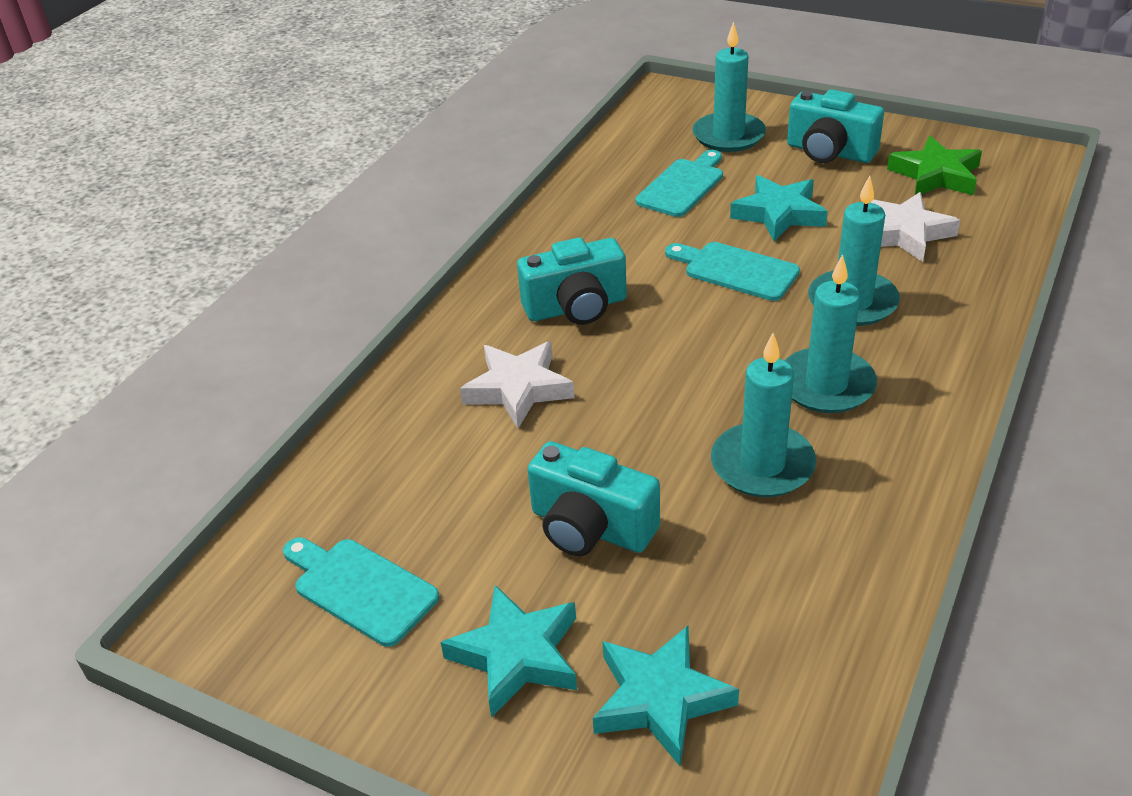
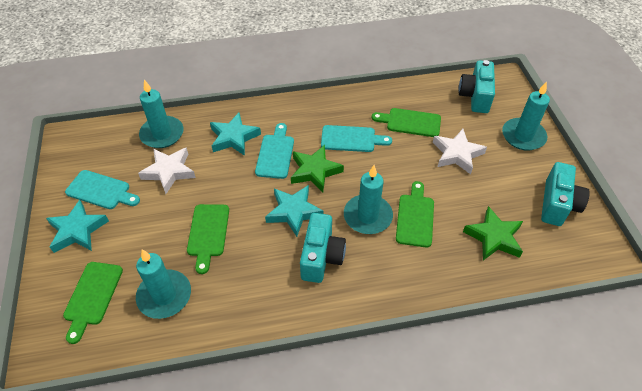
green cutting board: none = 0 -> [63,262,123,344] [187,204,229,274] [372,108,441,137] [396,181,434,247] = 4
green star: [887,136,982,195] = 1 -> [291,145,344,192] [463,206,523,260] = 2

